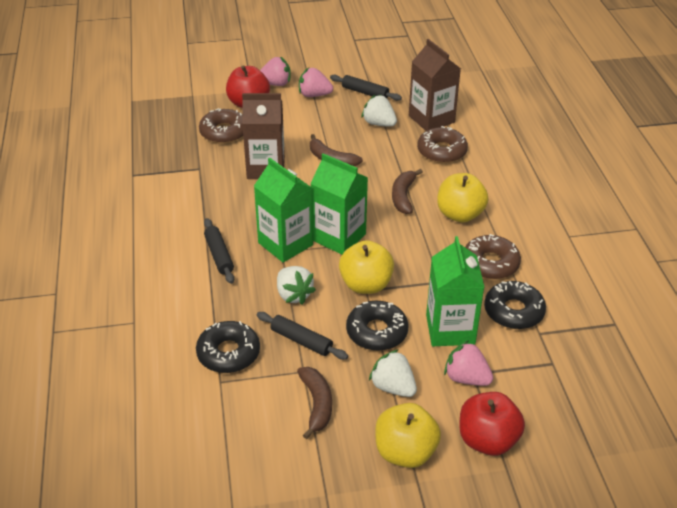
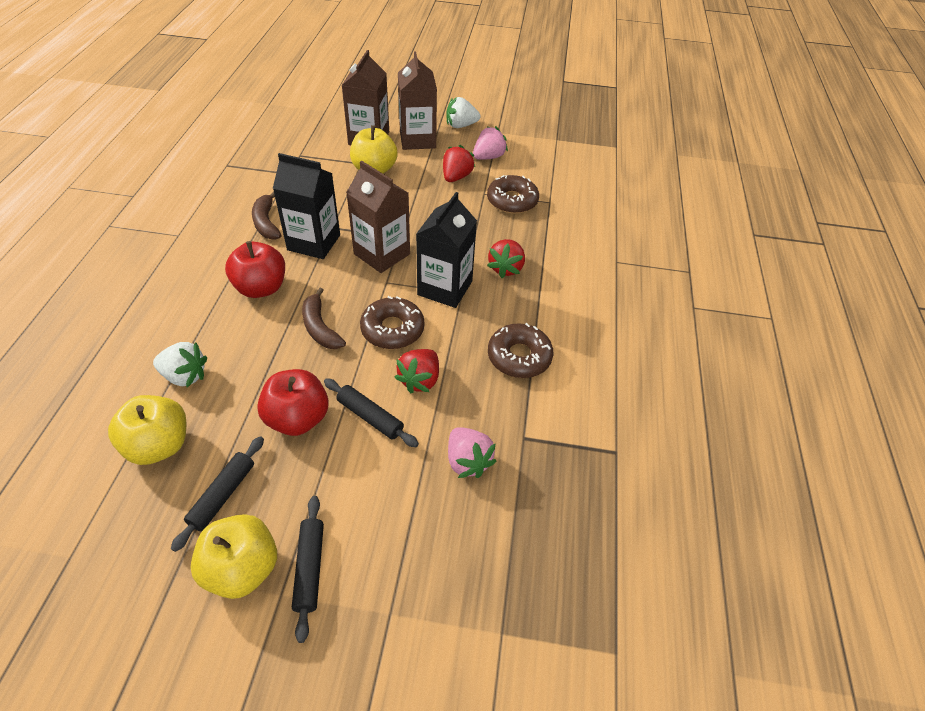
black carton: none = 0 -> [273,153,340,259] [416,192,477,308] = 2
black donut: [196,321,260,373] [346,301,408,351] [484,281,546,329] = 3 -> none = 0
brown banana: [297,367,332,439] [310,134,363,166] [392,169,423,214] = 3 -> [252,192,282,240] [302,288,346,349] = 2
brown carton: [242,93,285,179] [409,39,461,131] = 2 -> [342,50,389,145] [346,161,410,273] [398,51,437,150] = 3
green carton: [254,158,313,263] [310,153,368,254] [426,236,484,346] = 3 -> none = 0
pink strawberry: [260,57,291,86] [299,68,333,97] [444,340,493,386] = 3 -> [448,427,496,478] [473,126,508,160] = 2
red strawberry: none = 0 -> [395,349,439,393] [443,145,475,182] [487,239,525,278] = 3
white strawberry: [277,266,316,305] [361,95,397,126] [369,349,417,397] = 3 -> [153,342,207,387] [447,97,480,128] = 2

